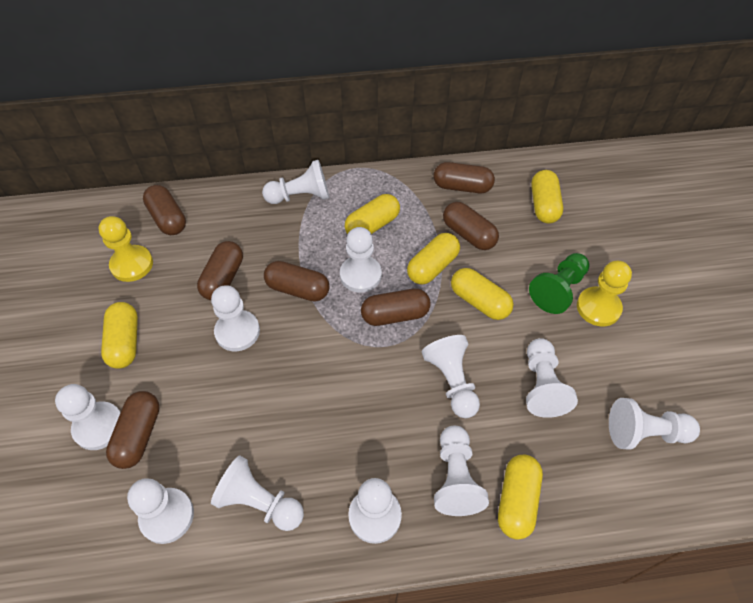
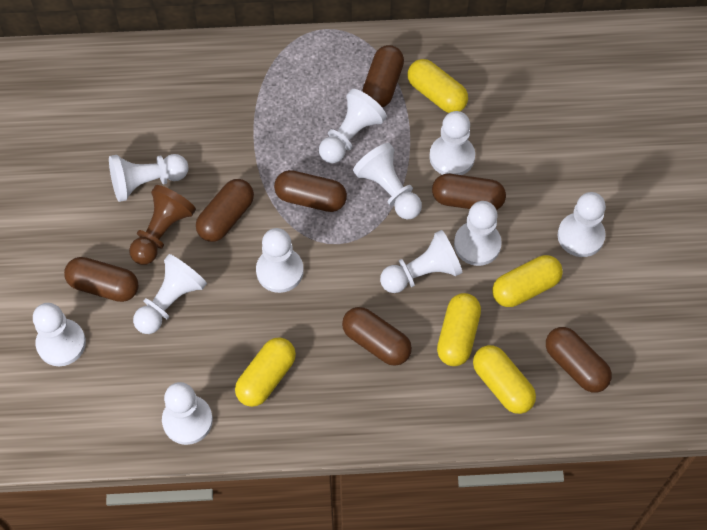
brown pawn: none = 0 -> [129,185,196,265] = 1
green pawn: [529,253,590,314] = 1 -> none = 0
yellow capsule: [101,302,138,369] [345,194,400,234] [407,233,460,284] [451,268,514,320] [498,455,543,540] [531,170,563,224] = 6 -> [235,337,296,407] [407,59,468,113] [437,293,481,366] [473,345,536,414] [492,255,563,307] = 5
yellow pawn: [98,216,153,282] [577,261,632,326] = 2 -> none = 0

